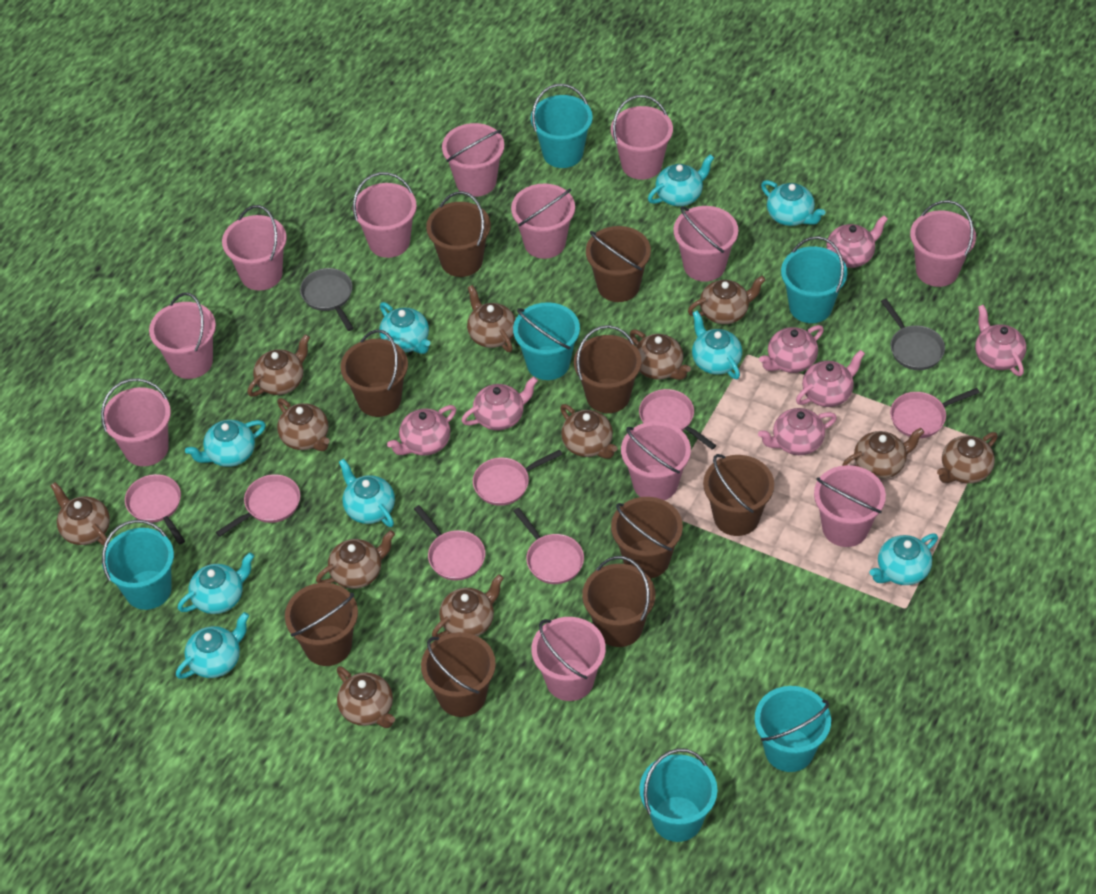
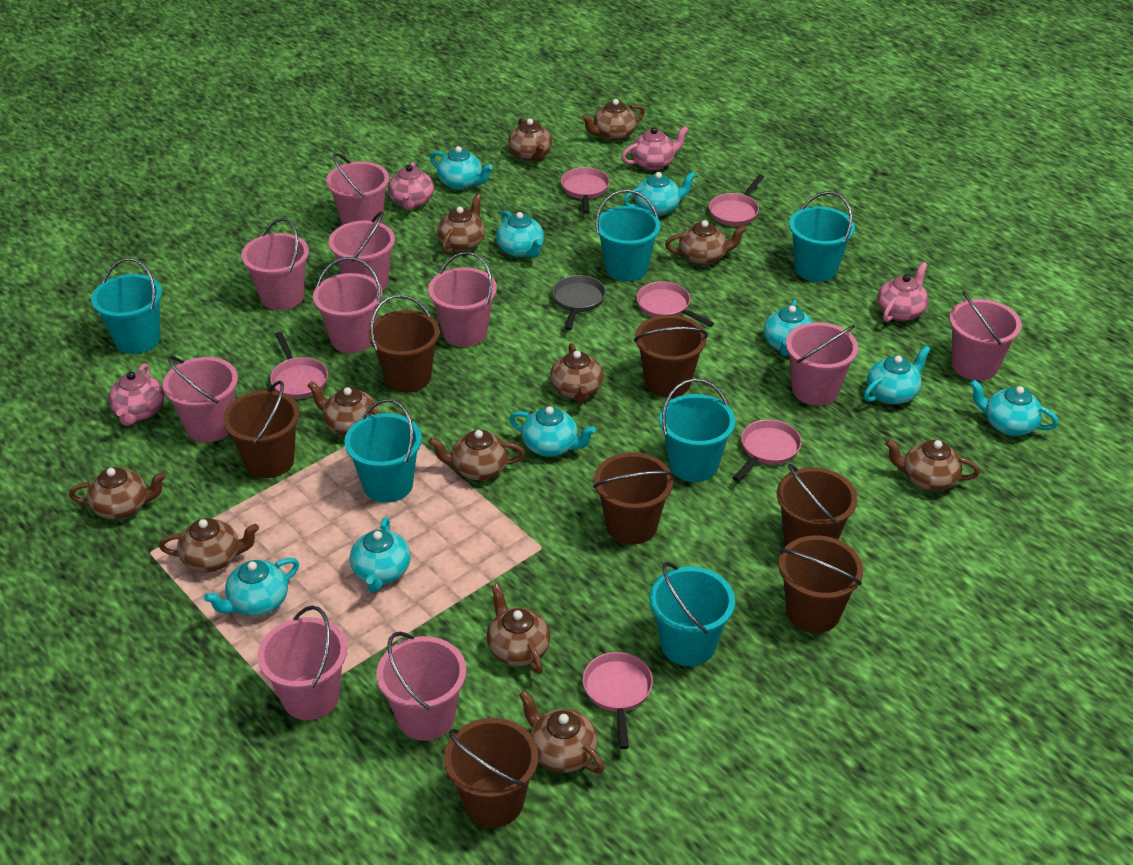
brown bucket: [285,583,358,666] [340,330,408,417] [421,632,496,717] [426,191,491,277] [574,325,641,413] [582,556,655,647] [586,226,651,302] [611,497,683,579] [703,454,774,536] = 9 -> [223,381,300,478] [368,295,440,392] [444,718,538,828] [593,452,674,544] [634,315,708,397] [777,464,858,546] [779,535,863,633] = 7
grey pan: [300,268,354,331] [881,298,945,370] = 2 -> [552,275,606,330] = 1
pink bucket: [101,378,171,466] [149,293,216,379] [222,205,287,290] [353,172,417,258] [442,123,504,197] [511,183,575,259] [531,617,606,701] [611,95,673,180] [621,421,691,500] [673,206,738,282] [814,465,886,547] [910,200,976,287] = 12 -> [163,356,238,442] [241,218,309,310] [258,606,347,720] [313,257,382,353] [326,153,389,225] [329,211,395,292] [376,632,466,741] [428,252,497,347] [786,322,858,406] [949,291,1022,381] = 10
pink pan: [125,474,185,545] [216,474,300,537] [414,505,485,581] [473,449,563,506] [513,507,584,584] [639,389,716,450] [890,388,980,438] = 7 -> [270,332,328,399] [561,167,610,214] [582,652,653,749] [636,281,714,327] [709,175,764,226] [732,419,802,481] = 6
pink teapot: [387,405,456,456] [461,377,538,430] [758,408,837,455] [759,325,824,373] [796,350,865,407] [826,215,888,268] [975,305,1026,376] = 7 -> [108,363,165,426] [388,162,434,210] [621,126,689,170] [877,262,929,322] = 4

